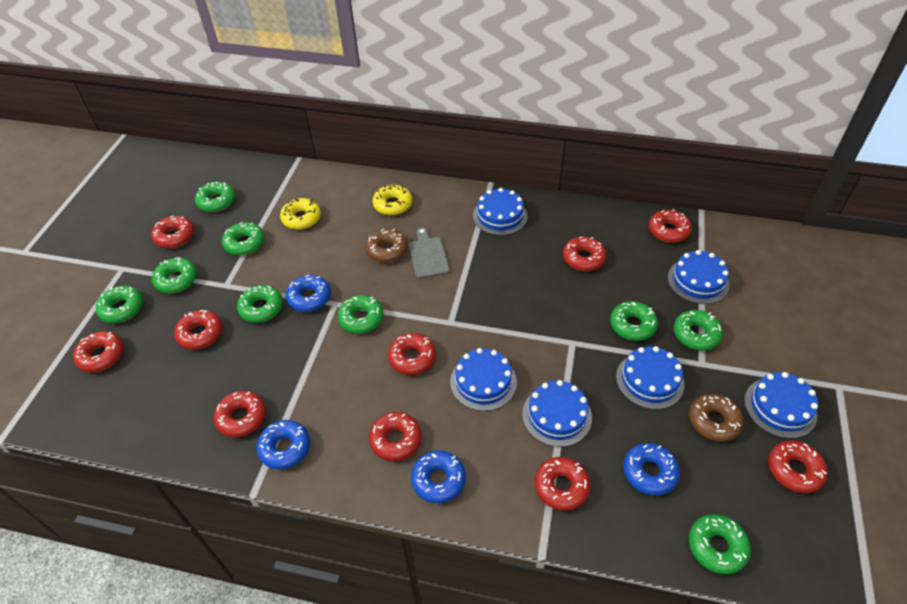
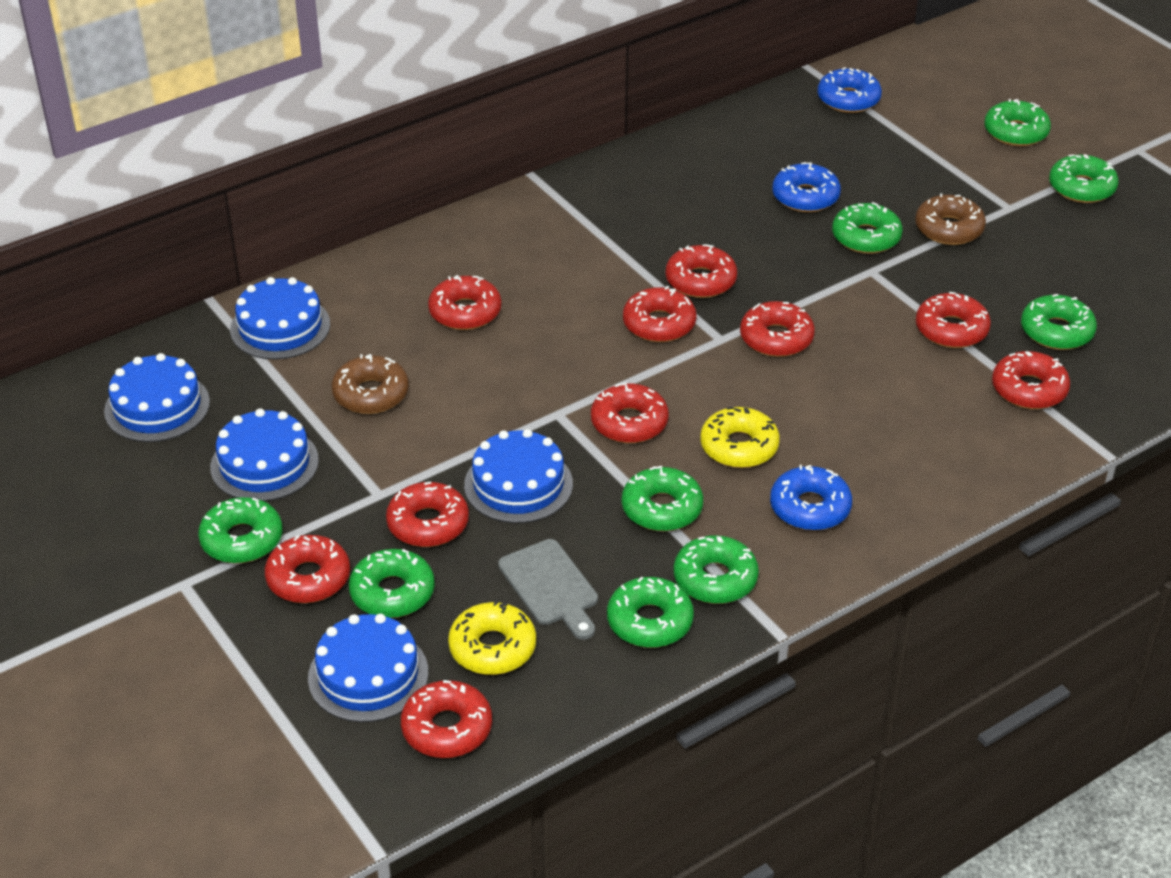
blue cake: [450,348,517,411] [473,188,528,235] [522,380,592,447] [616,346,685,409] [668,250,729,304] [744,372,818,438] = 6 -> [104,353,210,442] [210,408,319,501] [230,277,330,360] [308,614,428,722] [464,429,573,523] = 5
blue donut: [256,420,310,470] [286,275,331,312] [411,450,466,503] [623,443,680,496] = 4 -> [770,465,852,531] [772,162,841,212] [818,67,882,113] = 3

